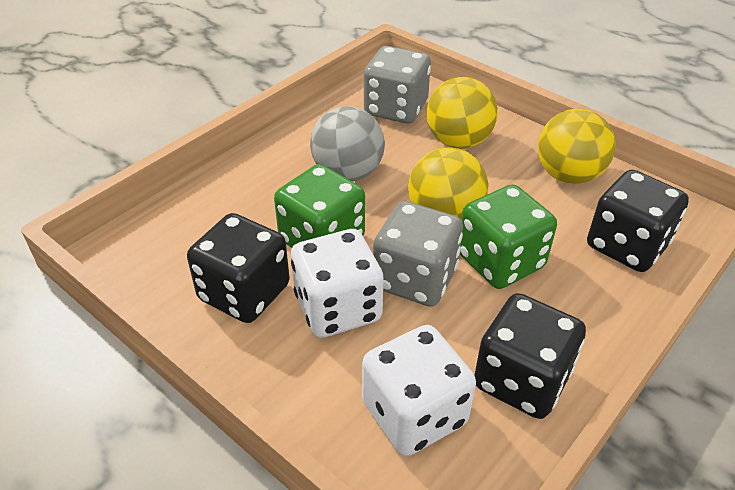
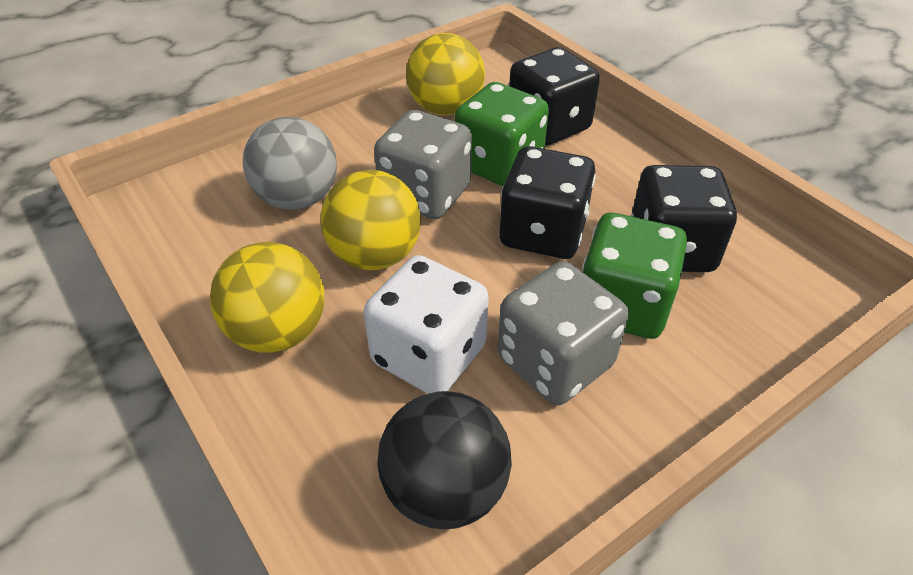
black ball: none = 0 -> [377,391,512,530] = 1
white dice: [291,229,384,338] [362,325,476,456] = 2 -> [364,255,489,394] = 1

